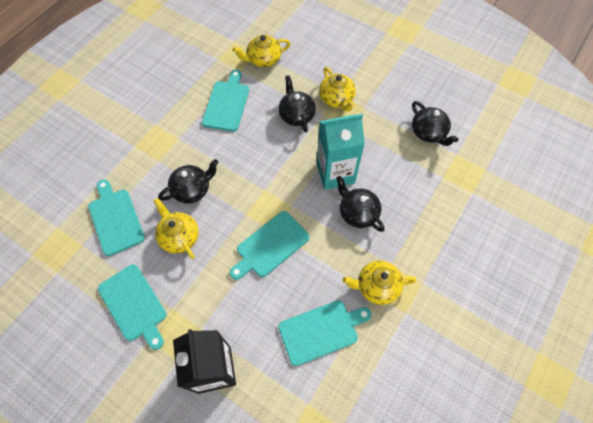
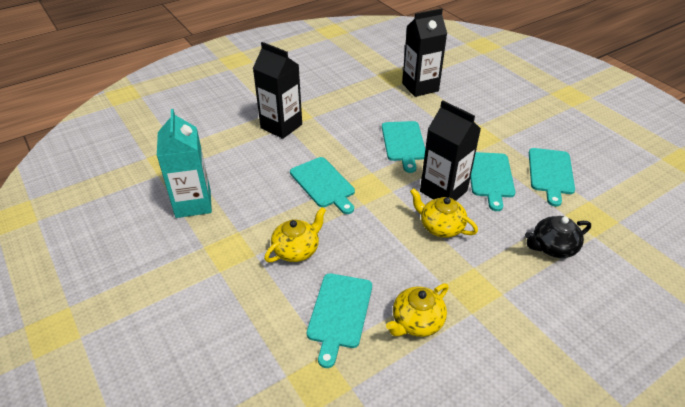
black carton: [173,329,236,394] = 1 -> [253,42,302,139] [402,8,447,97] [420,100,481,201] = 3
black teapot: [158,159,219,203] [278,75,316,133] [336,176,385,232] [412,101,458,146] = 4 -> [525,216,591,258] = 1
yellow teapot: [154,198,199,259] [233,35,291,68] [319,67,356,112] [343,261,416,305] = 4 -> [264,207,326,263] [386,283,449,337] [410,188,478,238] = 3

